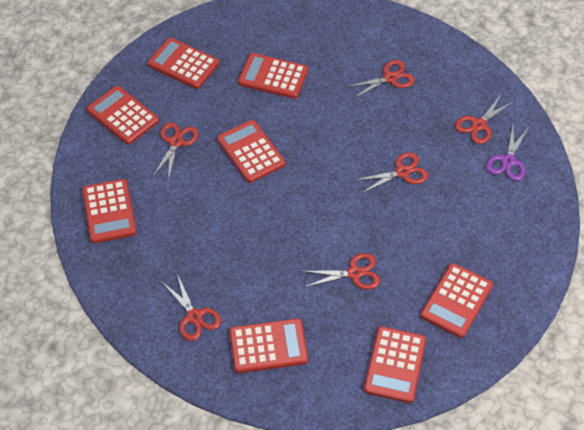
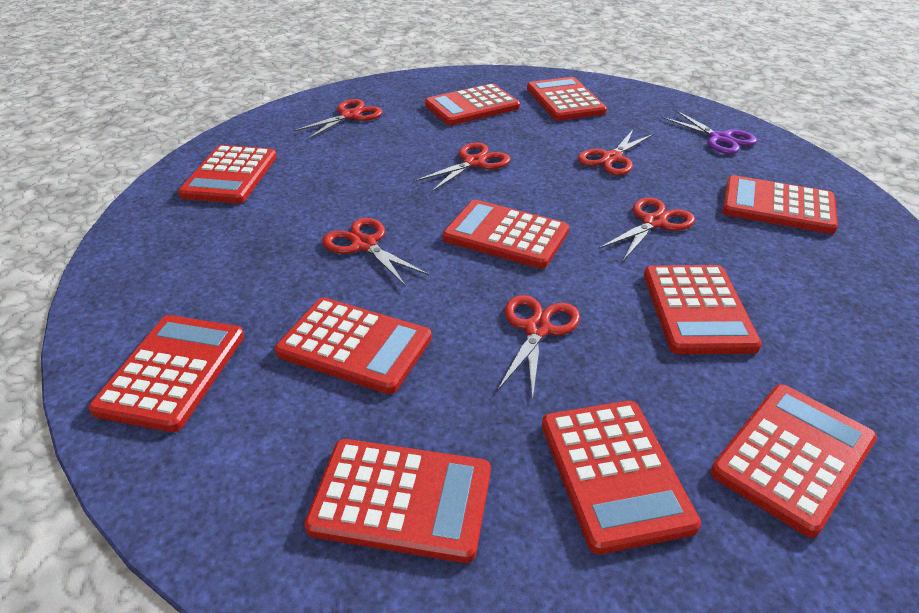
red calculator: [82,179,137,243] [87,86,159,145] [147,38,219,89] [217,120,285,183] [230,319,308,373] [238,53,308,99] [364,326,426,403] [420,263,493,338] = 8 -> [89,315,244,432] [178,145,277,204] [275,297,432,394] [304,439,491,563] [425,84,520,125] [443,200,569,269] [527,77,607,121] [542,401,701,554] [644,265,762,354] [710,384,877,538] [722,175,838,234] = 11

